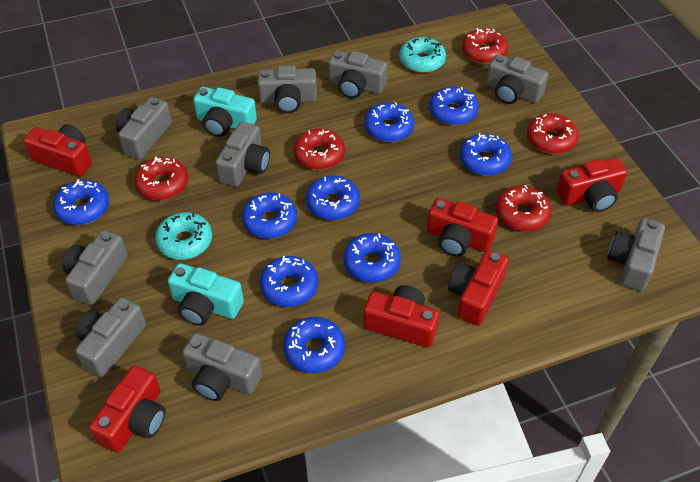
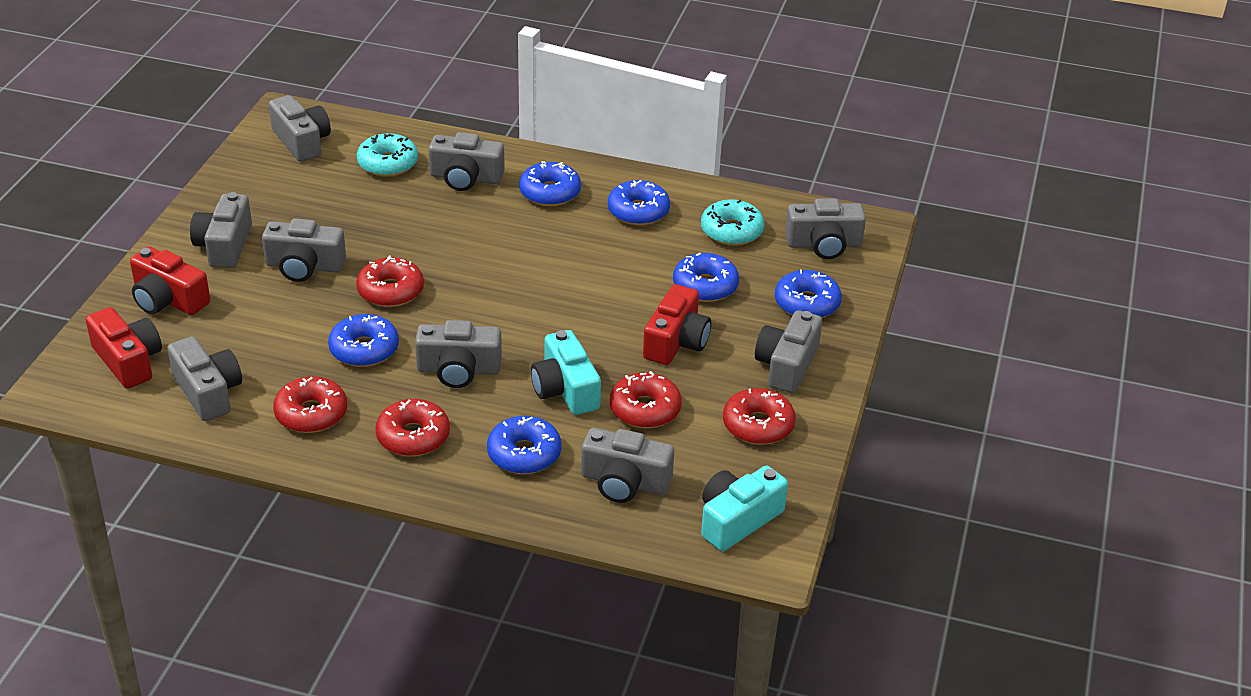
blue donut: [53,179,109,225] [242,193,297,239] [259,256,318,307] [283,317,345,373] [306,175,360,220] [343,233,401,282] [364,102,414,142] [429,87,479,125] [460,133,512,176] = 9 -> [328,314,399,367] [487,416,561,474] [519,161,581,206] [608,180,670,225] [673,253,739,302] [775,270,842,318] = 6
red camera: [23,124,92,177] [89,365,165,453] [363,285,439,348] [427,198,498,257] [448,250,509,326] [556,158,627,212] = 6 -> [86,307,162,389] [130,247,210,315] [643,284,711,365] = 3

